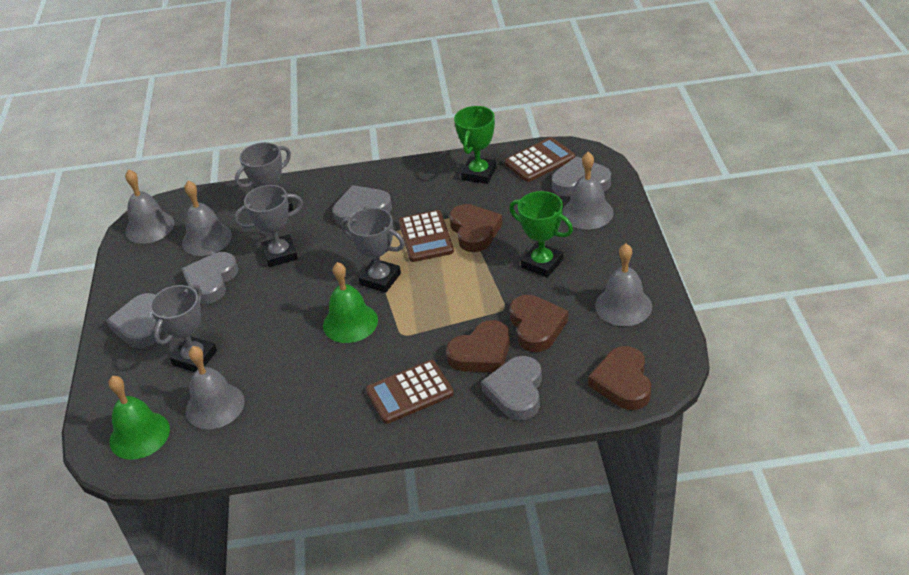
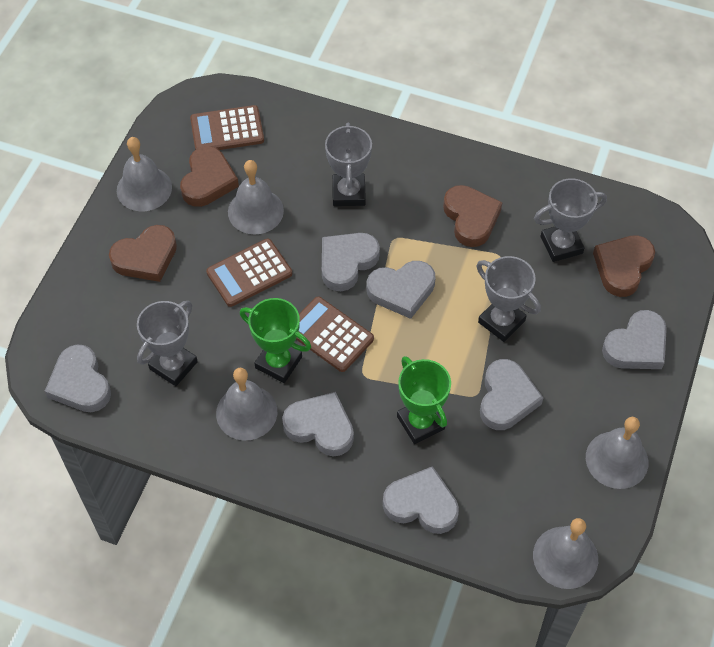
green bell: [109,376,170,460] [323,262,378,343] = 2 -> none = 0
grey heart: [106,293,161,348] [182,252,238,304] [333,185,392,227] [481,356,542,420] [552,156,611,196] = 5 -> [45,345,111,412] [282,392,354,457] [322,233,380,291] [367,261,436,319] [383,466,459,534] [480,359,543,430] [602,310,667,369] = 7

